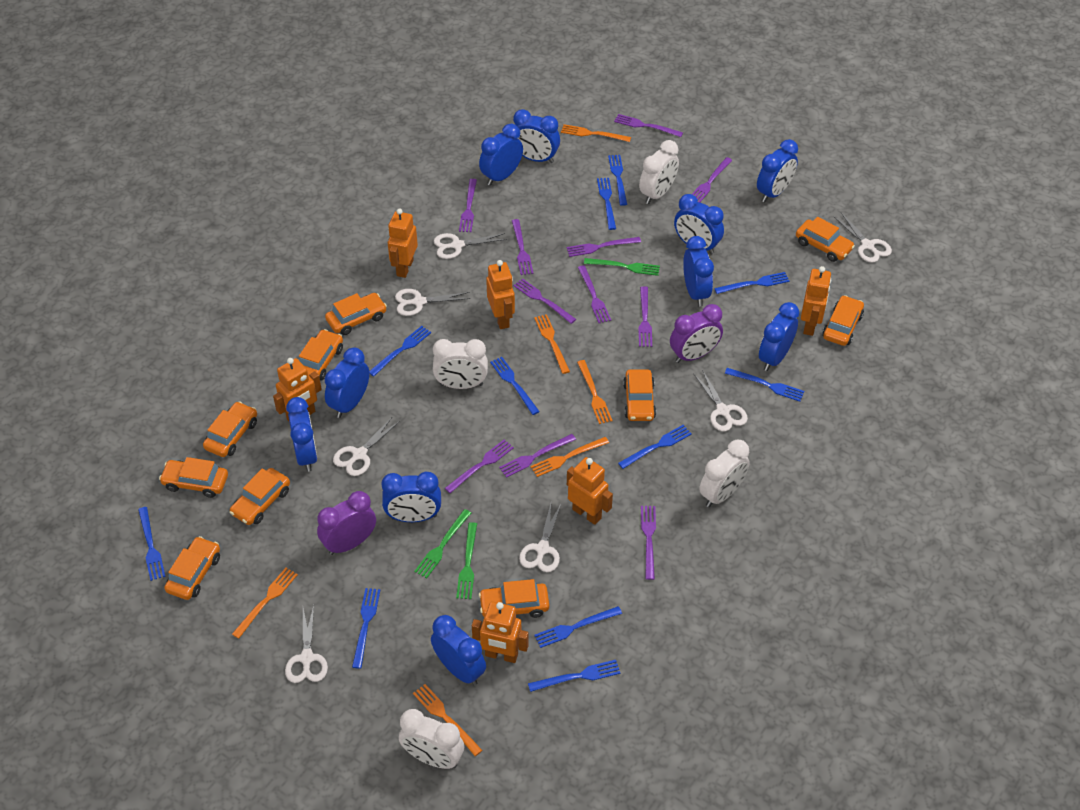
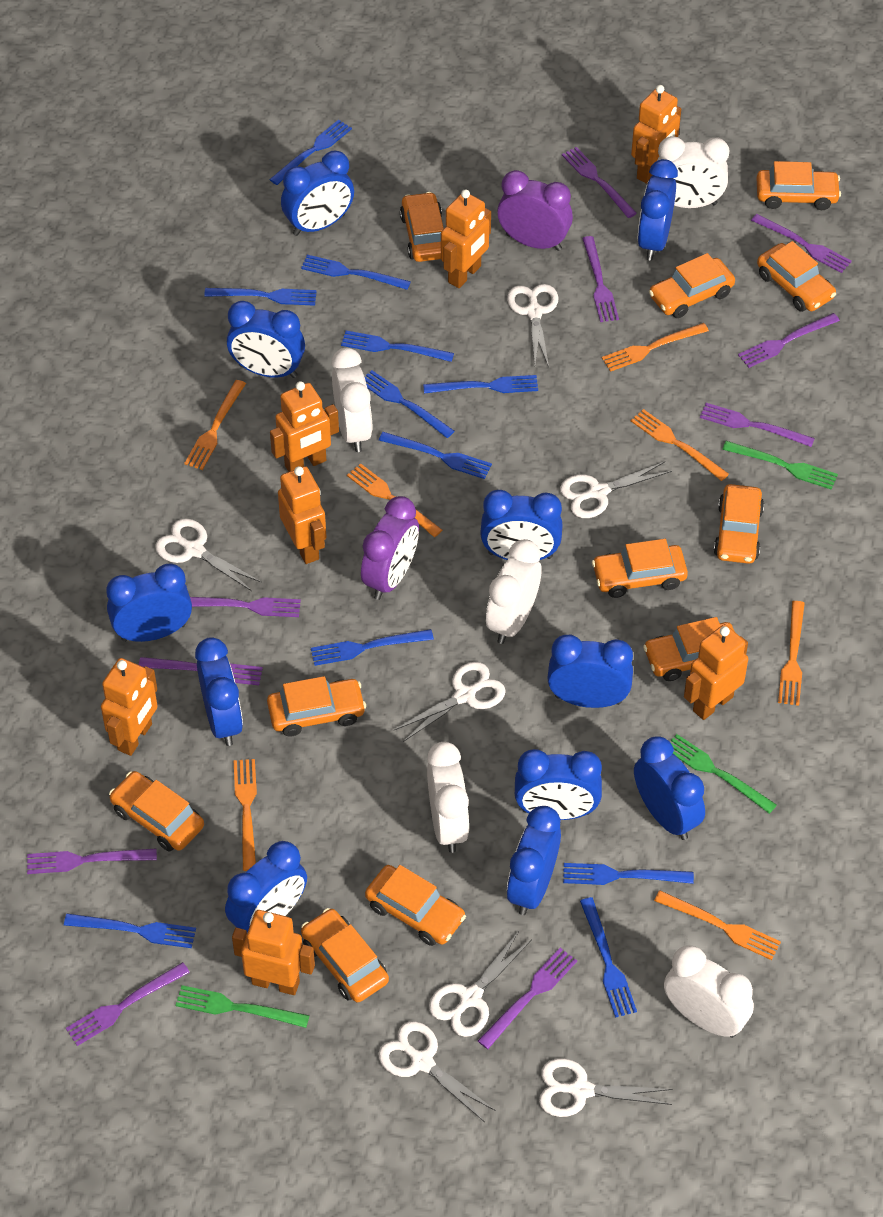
blue clock: [286,397,317,472] [325,347,369,418] [381,472,441,522] [431,615,486,686] [479,124,523,186] [513,109,560,163] [674,194,724,254] [683,236,714,306] [757,139,798,202] [759,302,799,371] = 10 -> [106,563,192,642] [195,637,243,746] [225,841,307,933] [227,301,305,378] [281,151,354,236] [480,490,563,560] [507,806,561,915] [515,749,602,820] [547,635,633,708] [634,737,705,840] [638,159,678,260] = 11
orange car: [159,457,228,498] [164,536,220,600] [203,401,257,457] [230,468,290,525] [299,329,343,380] [325,293,387,335] [479,579,549,618] [623,369,656,421] [796,217,855,262] [822,295,864,346] = 10 -> [109,771,204,852] [267,676,366,737] [301,908,389,1002] [365,865,466,946] [400,192,444,262] [592,539,688,598] [643,617,735,681] [649,253,735,318] [714,484,764,564] [757,161,841,210] [757,241,836,312] = 11
orange fork: [232,568,298,639] [413,684,482,756] [531,437,609,477] [534,314,570,374] [561,124,631,142] [577,360,612,424] = 6 -> [184,380,246,470] [233,759,257,871] [347,463,442,537] [602,323,709,372] [631,409,729,481] [654,890,781,960] [778,601,805,706] = 7
orange robot: [273,358,322,421] [388,208,418,278] [472,601,529,663] [486,260,515,329] [567,457,613,525] [801,266,831,336] = 6 -> [101,658,158,756] [232,910,315,995] [270,381,339,472] [278,466,326,564] [441,189,491,288] [631,85,681,184] [684,624,748,720] = 7
purple fork: [445,440,514,493] [459,179,477,232] [499,434,576,478] [512,219,533,275] [514,278,576,324] [566,237,641,257] [578,265,611,323] [614,114,683,137] [638,286,652,347] [641,506,656,580] [692,157,732,202] = 11 -> [27,848,157,874] [66,962,190,1046] [139,657,263,685] [190,597,301,617] [478,948,577,1049] [562,147,637,218] [582,236,619,322] [700,403,815,447] [738,313,840,368] [751,214,852,273] = 10
white clock: [399,709,464,769] [433,339,488,389] [639,140,679,204] [699,440,750,507] = 4 -> [331,348,372,452] [427,742,469,853] [486,539,541,644] [657,136,729,208] [664,945,754,1038] = 5

